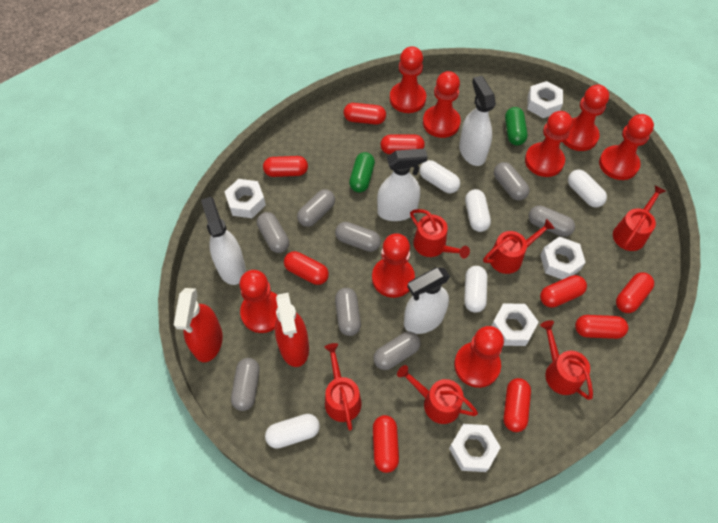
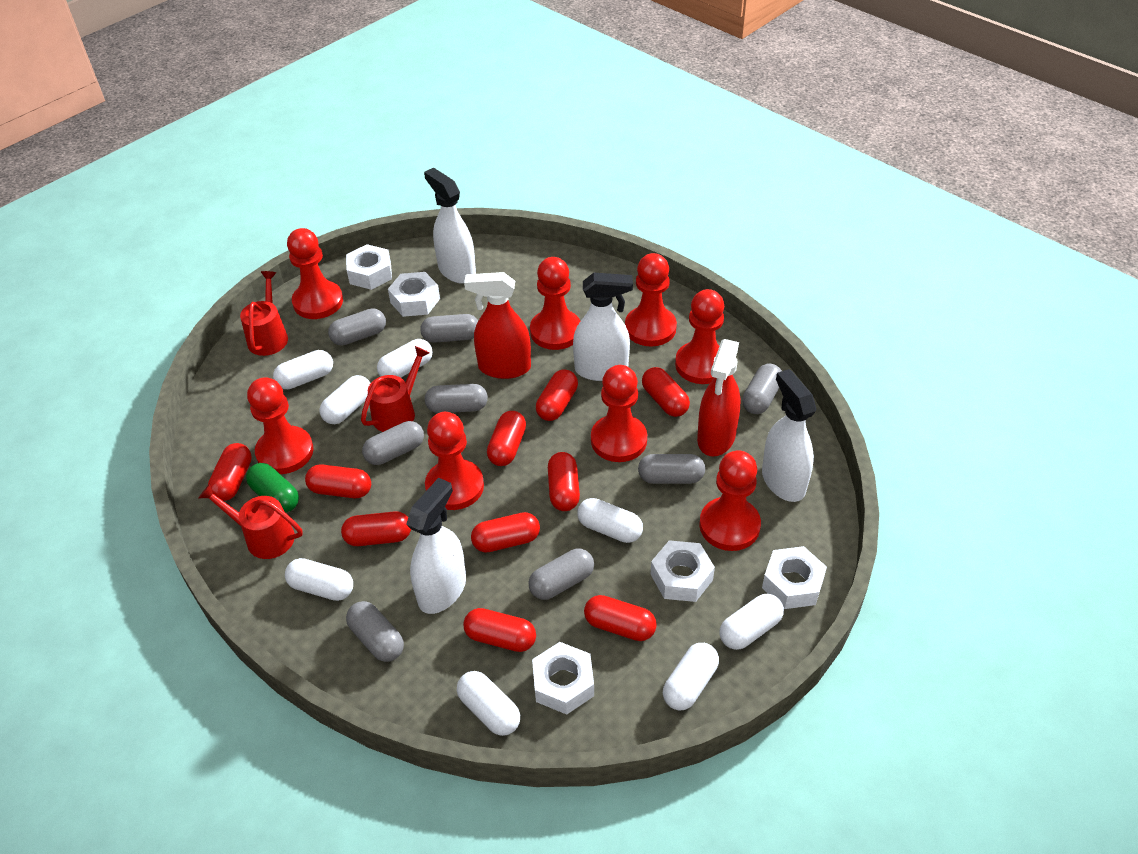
green capsule: [349,152,375,193] [505,107,527,146] = 2 -> [246,463,299,513] = 1
red capsule: [263,156,308,177] [284,251,329,285] [344,103,386,124] [373,415,399,473] [380,135,425,154] [503,378,531,432] [540,275,587,308] [575,315,628,339] [616,272,654,313] = 9 -> [208,443,252,501] [305,464,371,498] [341,511,411,546] [463,608,536,652] [471,512,540,553] [487,411,526,466] [536,369,578,421] [548,452,580,511] [584,595,657,641] [642,367,690,417] = 10
red watering can: [324,343,362,431] [397,365,478,424] [410,209,470,259] [483,219,554,274] [540,320,593,400] [613,186,666,251] = 6 -> [199,484,303,559] [240,271,288,356] [361,346,430,432] = 3
white capsule: [265,414,320,449] [420,160,460,193] [464,266,487,313] [465,189,491,232] [568,170,607,207] = 5 -> [273,350,333,389] [285,558,353,601] [320,375,370,424] [377,339,433,378] [457,671,520,736] [577,498,643,543] [663,643,719,710] [719,594,784,650] = 8

